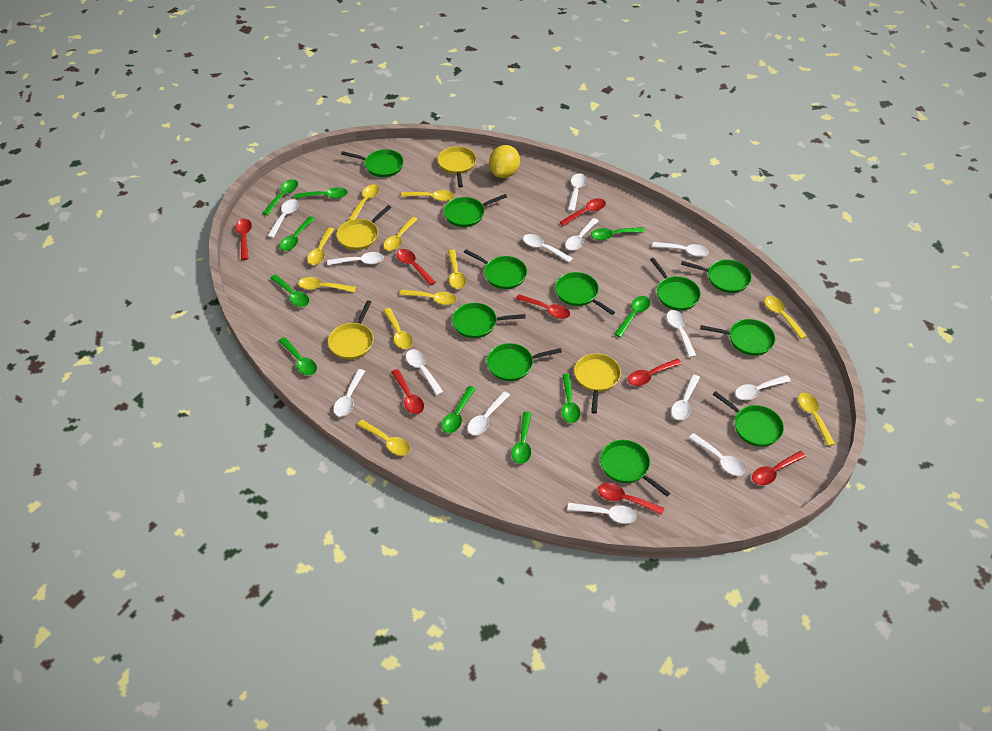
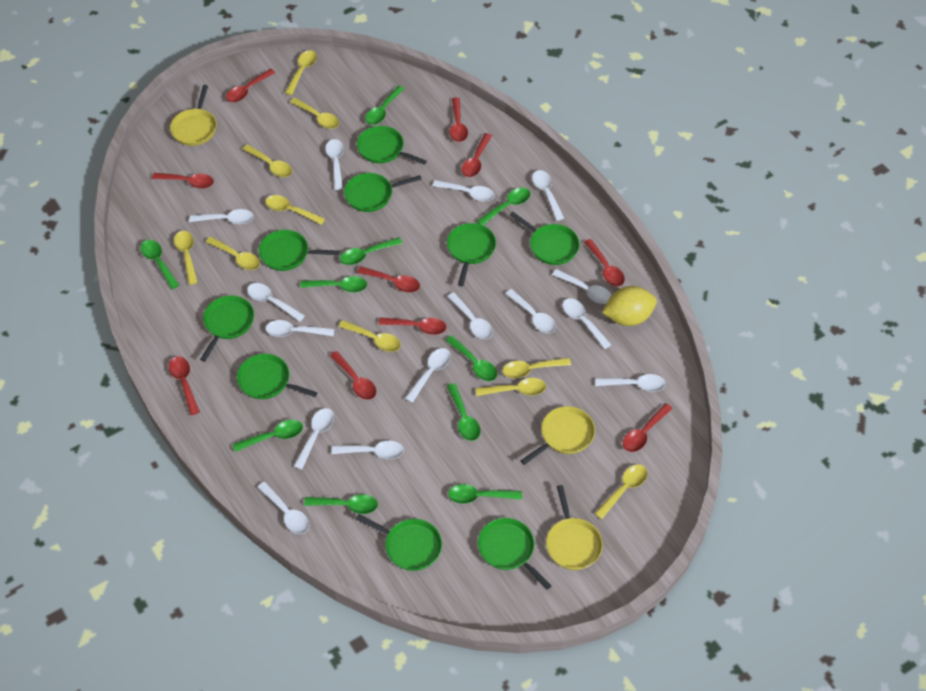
green pan: [341,149,404,177] [444,194,507,227] [452,303,526,338] [464,249,527,289] [487,343,562,381] [555,272,615,315] [600,440,670,497] [650,258,701,311] [681,260,752,293] [700,319,775,356] [712,391,784,447] = 11 -> [200,296,254,362] [237,354,318,399] [259,230,339,271] [344,173,422,212] [356,514,442,571] [357,126,427,165] [447,223,496,286] [478,518,552,590] [510,212,580,265] = 9
red spoon: [235,219,252,260] [391,369,424,414] [397,249,436,286] [516,294,570,319] [560,198,606,226] [598,483,664,515] [628,359,682,386] [752,451,806,485] = 8 -> [152,173,214,189] [169,356,200,415] [226,69,275,102] [330,351,376,400] [357,266,420,293] [379,317,446,335] [450,97,468,142] [462,133,492,177] [584,239,625,287] [623,403,673,452] = 10
white spoon: [267,199,299,238] [327,252,384,265] [333,369,365,417] [406,349,443,395] [467,391,510,435] [523,234,573,263] [565,218,599,251] [567,503,637,524] [568,173,587,211] [652,242,709,257] [667,310,696,358] [671,374,700,420] [689,433,745,476] [735,375,791,400] = 14 -> [189,209,254,224] [247,283,305,322] [257,482,309,534] [266,320,334,337] [294,408,334,470] [325,139,344,190] [331,441,404,459] [405,348,451,403] [433,180,495,202] [447,292,493,339] [505,289,556,333] [532,170,564,221] [552,269,612,304] [562,299,611,349] [595,374,666,392] = 15
yellow pan: [328,300,374,360] [337,205,392,250] [438,146,476,188] [574,353,621,414] = 4 -> [170,85,217,146] [520,406,595,465] [546,485,603,570] = 3
yellow spoon: [298,277,356,293] [307,228,334,265] [348,184,379,220] [357,420,410,456] [383,308,413,349] [384,217,418,251] [399,289,457,305] [401,190,454,201] [448,250,466,289] [764,296,807,339] [798,393,835,446] = 11 -> [174,231,198,285] [206,237,260,270] [243,144,292,177] [265,195,325,225] [285,50,317,95] [290,98,339,129] [338,320,401,352] [476,378,546,396] [503,358,571,378] [594,464,648,519] = 10

